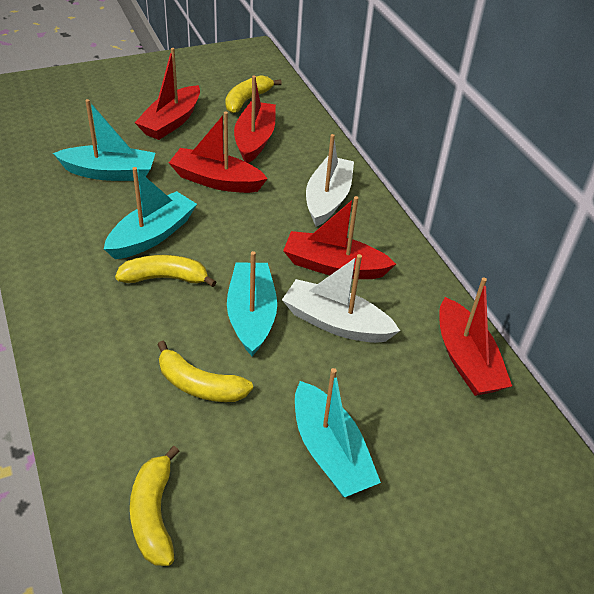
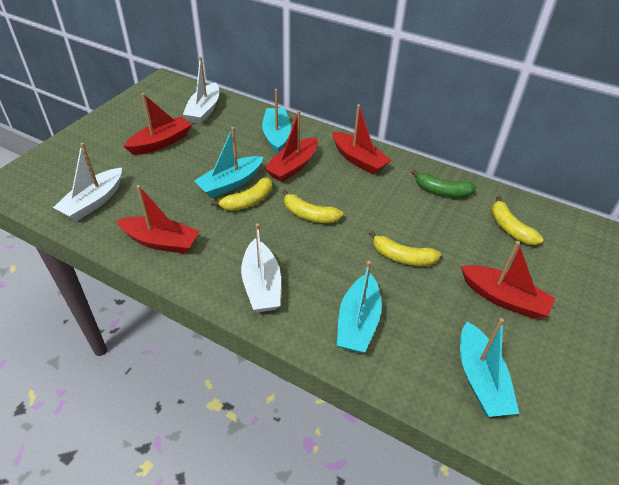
green banana: none = 0 -> [411,170,476,197] = 1
white boat: [282,254,400,343] [306,134,354,227] = 2 -> [53,143,122,221] [183,57,219,124] [241,223,281,312] = 3

